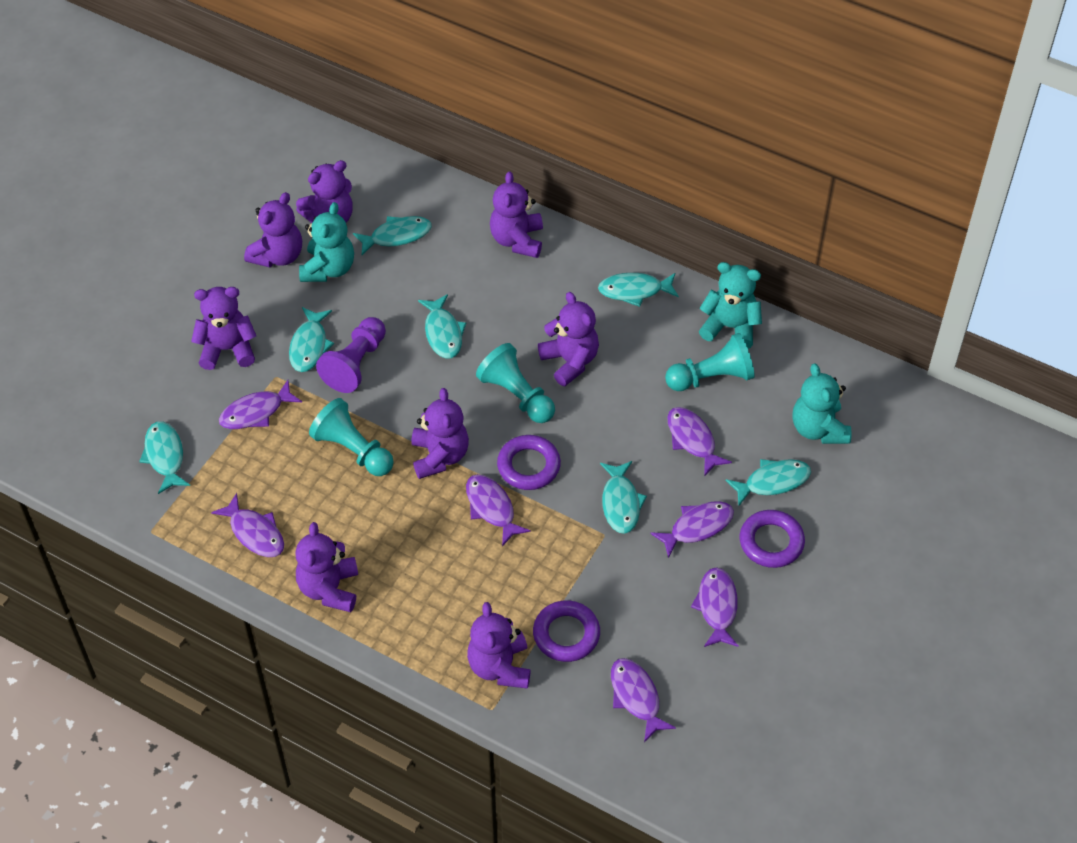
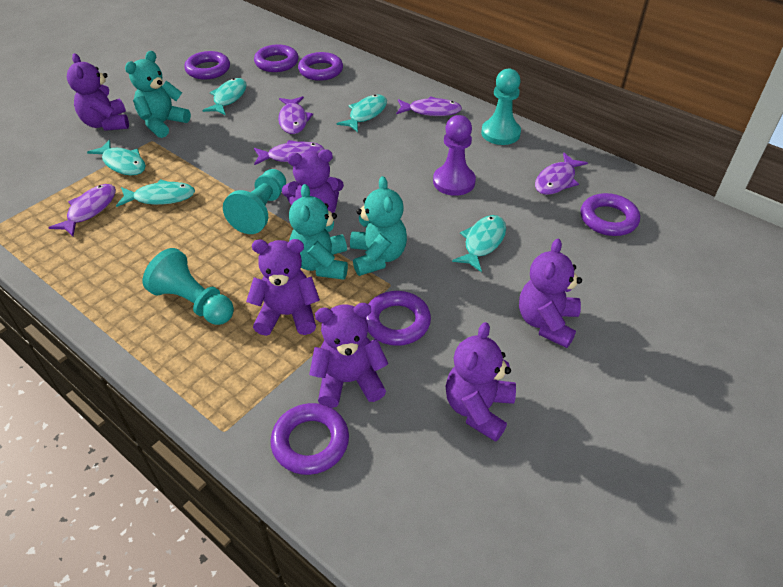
purple fish: [211,493,284,557] [219,380,302,429] [466,474,531,546] [611,658,676,742] [650,501,734,558] [667,407,732,476] [691,567,739,647] = 7 -> [48,184,116,236] [254,140,324,165] [278,96,313,134] [396,96,462,116] [535,153,588,195] = 5
purple ring: [497,435,561,490] [533,600,600,662] [740,510,805,568] = 3 -> [184,51,230,79] [254,44,299,72] [270,403,349,475] [298,52,343,81] [366,291,431,346] [581,193,640,236] = 6
purple teddy bear: [191,287,256,370] [244,192,302,268] [295,522,358,612] [296,160,353,223] [411,388,469,479] [467,602,531,689] [490,171,543,258] [538,292,599,386] = 8 -> [67,53,129,131] [246,239,320,336] [282,149,344,213] [309,303,388,408] [446,322,516,442] [519,238,582,348] = 6
turquoise fish: [139,421,190,494] [289,307,334,372] [353,216,432,255] [418,294,466,359] [598,273,679,307] [600,461,647,534] [725,459,811,506] = 7 -> [87,140,146,175] [116,179,195,207] [202,78,247,115] [336,95,387,132] [452,215,506,272] = 5

